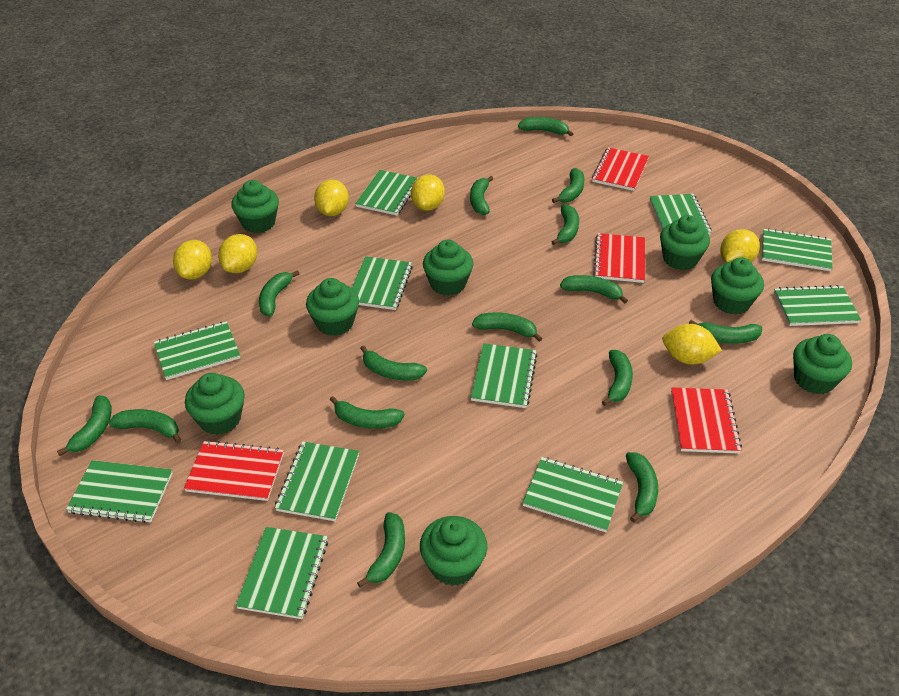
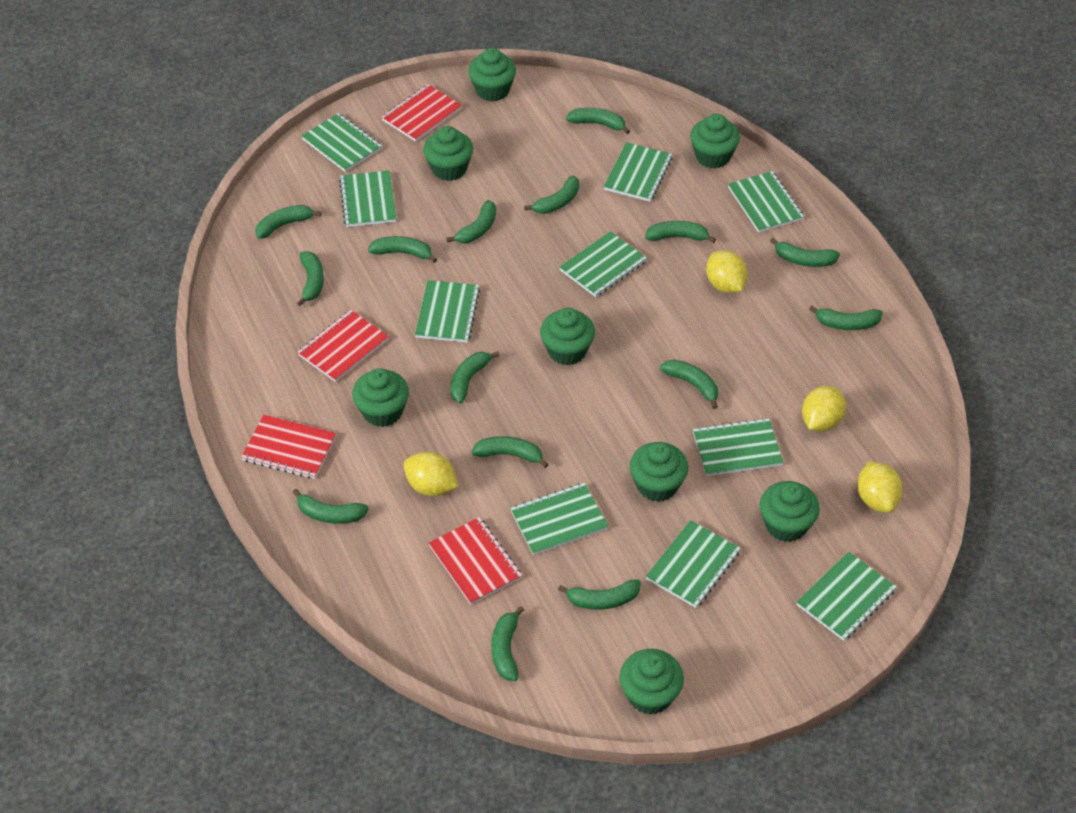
green notebook: [66,460,173,523] [154,321,240,380] [236,527,328,619] [275,441,359,521] [352,256,413,310] [355,170,418,215] [471,343,537,408] [523,457,623,532] [650,194,712,235] [762,228,832,271] [774,285,861,326] = 11 -> [301,113,382,172] [339,170,397,227] [415,280,480,343] [510,483,608,555] [559,231,647,297] [604,142,672,202] [646,520,741,608] [693,418,784,476] [728,171,804,233] [797,552,897,641] = 10
yellow lemon: [173,240,212,280] [218,234,257,273] [314,179,349,216] [411,174,445,211] [662,324,722,364] [720,229,760,263] = 6 -> [404,452,458,496] [706,250,748,293] [802,386,846,431] [857,461,903,513] = 4

